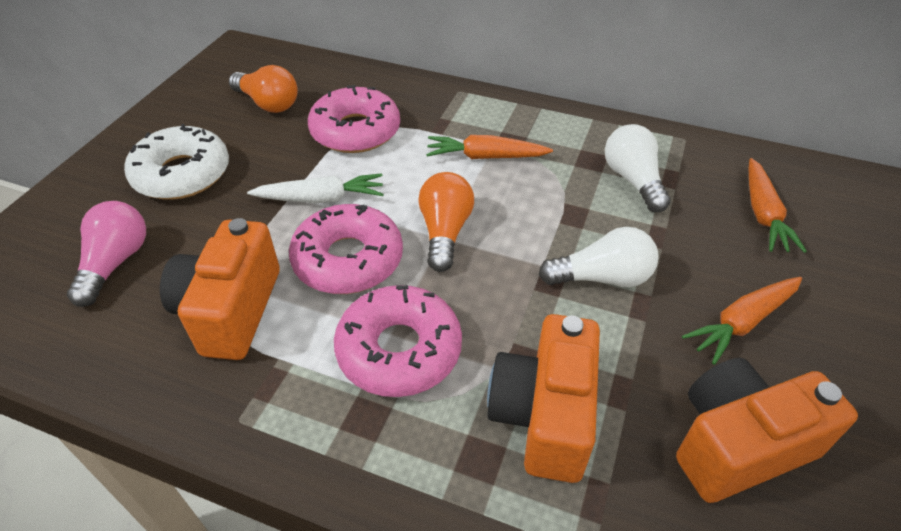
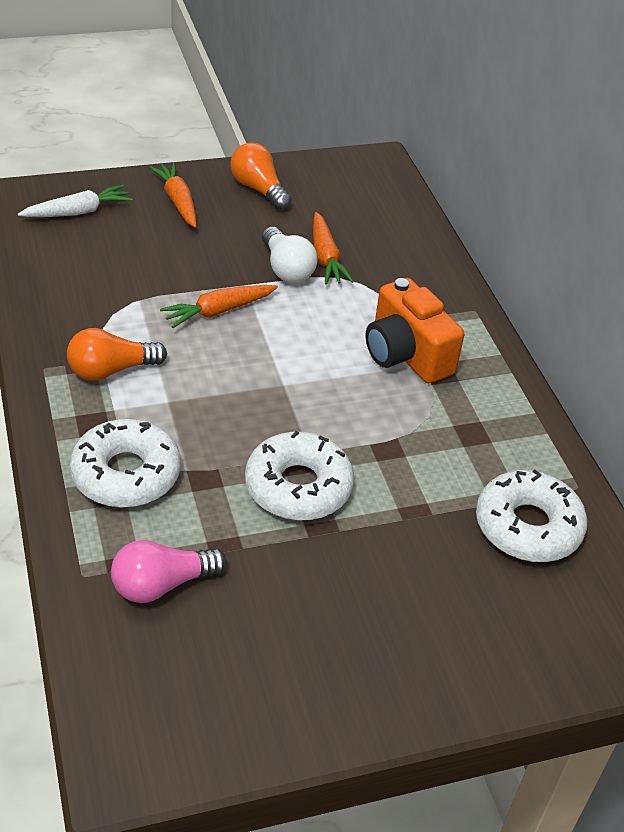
orange camera: [160,218,280,360] [487,314,600,483] [676,358,858,503] = 3 -> [365,278,464,383] = 1
pink donut: [289,204,403,294] [308,85,400,153] [334,285,462,397] = 3 -> none = 0
white donut: [124,124,229,200] = 1 -> [70,419,181,508] [245,431,354,521] [476,469,587,562] = 3
white light bulb: [539,227,659,287] [605,124,671,212] = 2 -> [262,227,318,283] = 1

